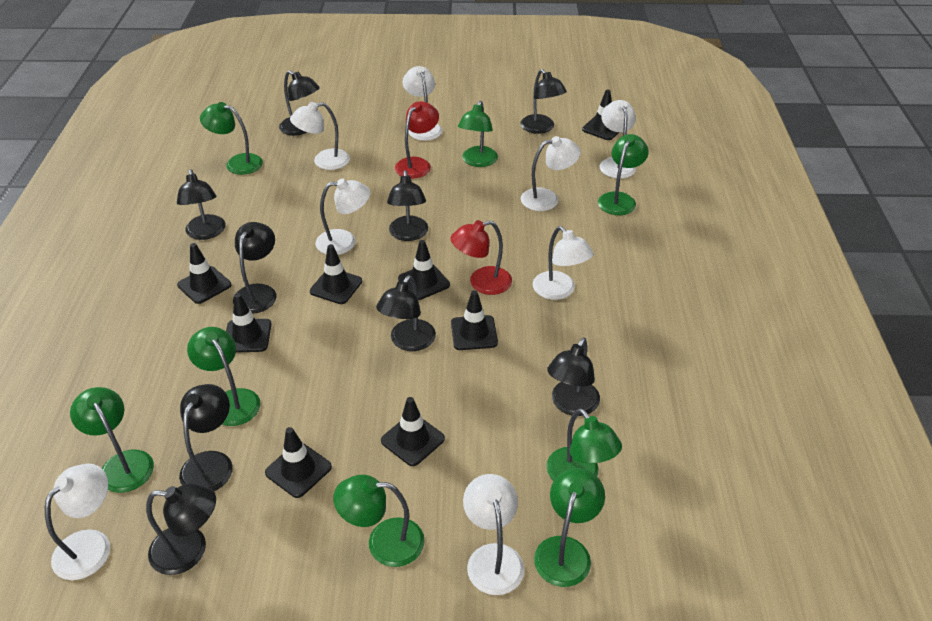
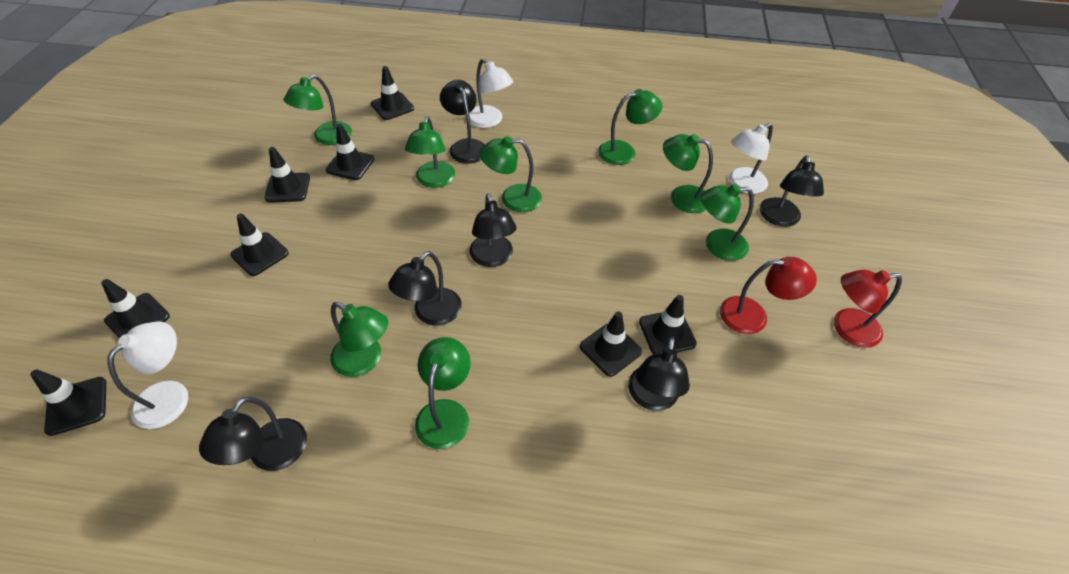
black lamp: [146,484,216,575] [177,169,226,240] [179,384,233,491] [233,222,276,314] [279,70,320,136] [376,275,436,351] [387,170,428,241] [520,69,567,134] [547,337,600,416] = 9 -> [199,397,307,471] [388,251,462,326] [440,80,485,164] [469,193,517,267] [628,337,690,411] [759,155,824,227] = 6
white lamp: [45,463,110,580] [290,102,350,170] [315,178,370,255] [403,66,442,141] [463,474,524,595] [521,136,581,211] [533,226,594,300] [600,100,636,179] = 8 -> [108,321,188,429] [469,59,513,128] [729,123,773,194] = 3

